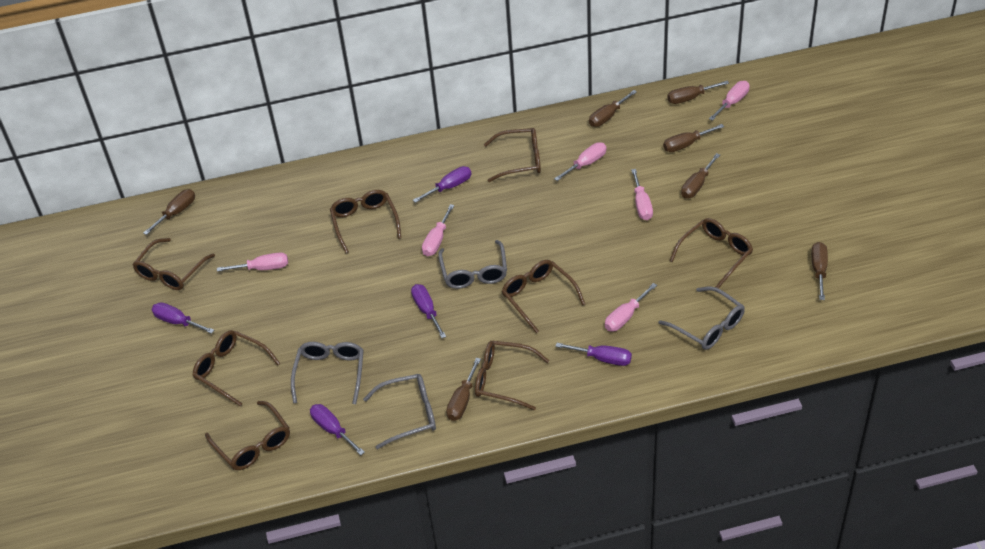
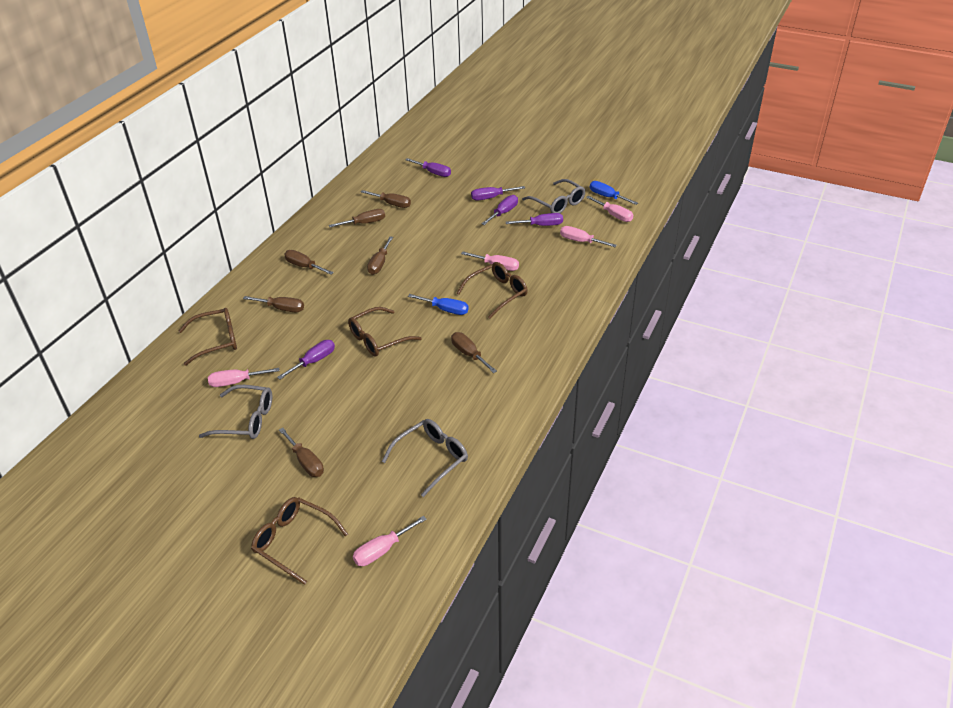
blue screwdriver: none = 0 -> [408,294,469,315] [590,181,638,205] = 2
brown glasses: [132,238,215,290] [192,330,280,407] [205,401,290,470] [330,190,401,253] [475,341,550,410] [484,128,541,182] [502,260,585,333] [669,218,753,289] = 8 -> [179,308,237,366] [251,497,348,585] [348,307,422,357] [457,262,528,319] = 4
grey glasses: [291,342,364,404] [363,374,436,449] [438,240,507,289] [659,286,745,350] = 4 -> [199,385,272,439] [382,419,468,497] [522,179,586,213] = 3
pink screwdriver: [217,253,288,272] [422,204,454,256] [554,142,607,181] [605,283,657,331] [631,169,653,220] [709,81,750,121] = 6 -> [208,368,280,387] [353,516,427,566] [461,252,519,271] [560,226,617,247] [586,196,633,222] = 5

